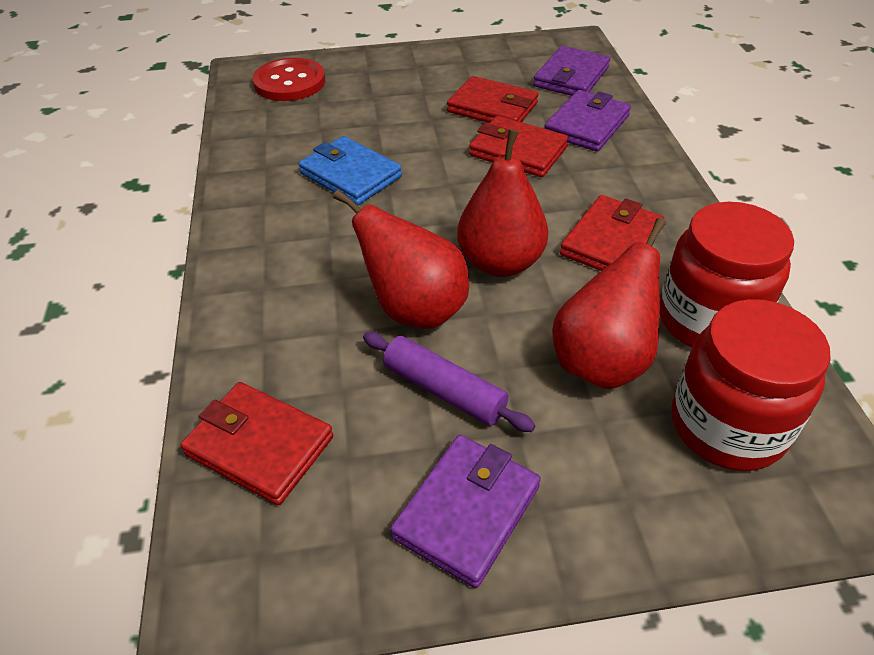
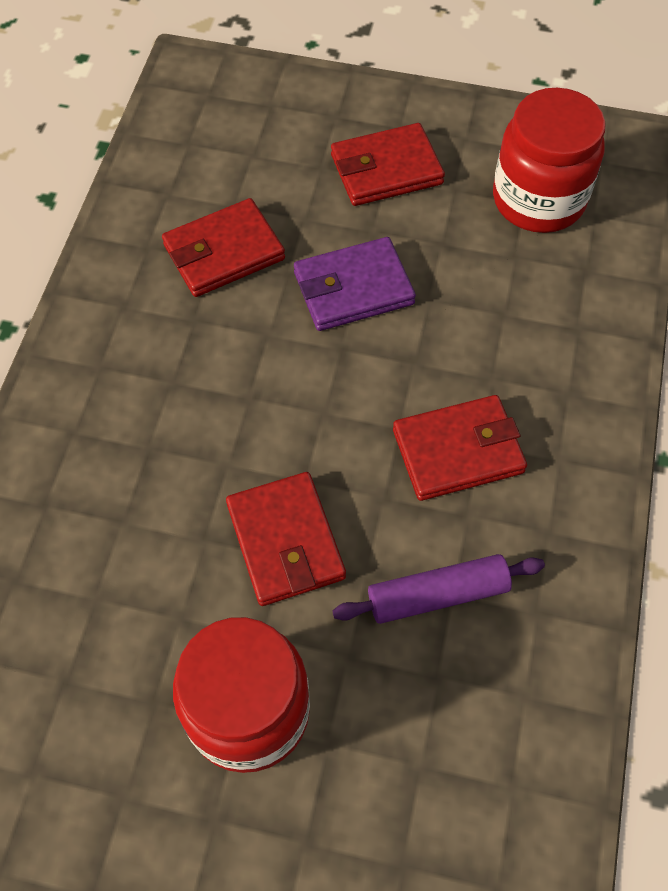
blue wallet: [299,136,402,205] = 1 -> none = 0
purple wallet: [390,435,541,588] [533,46,610,96] [545,90,631,152] = 3 -> [294,237,416,331] = 1
red button: [252,58,325,101] = 1 -> none = 0
red pear: [333,190,469,329] [457,129,548,277] [552,218,666,389] = 3 -> none = 0

